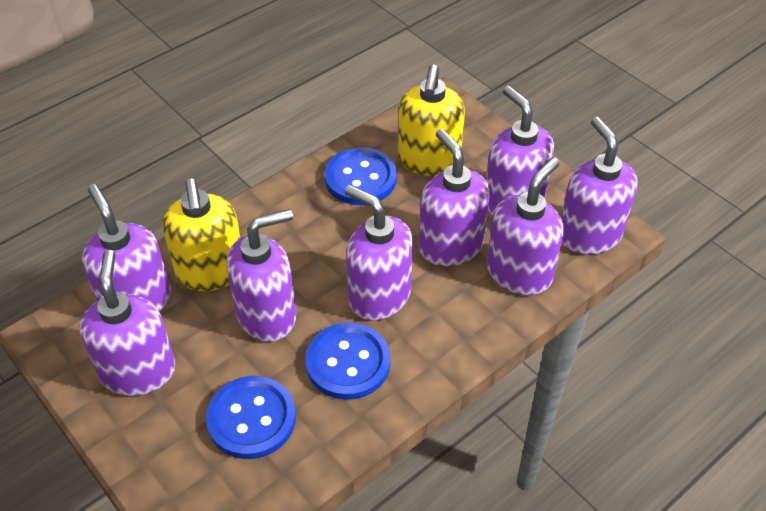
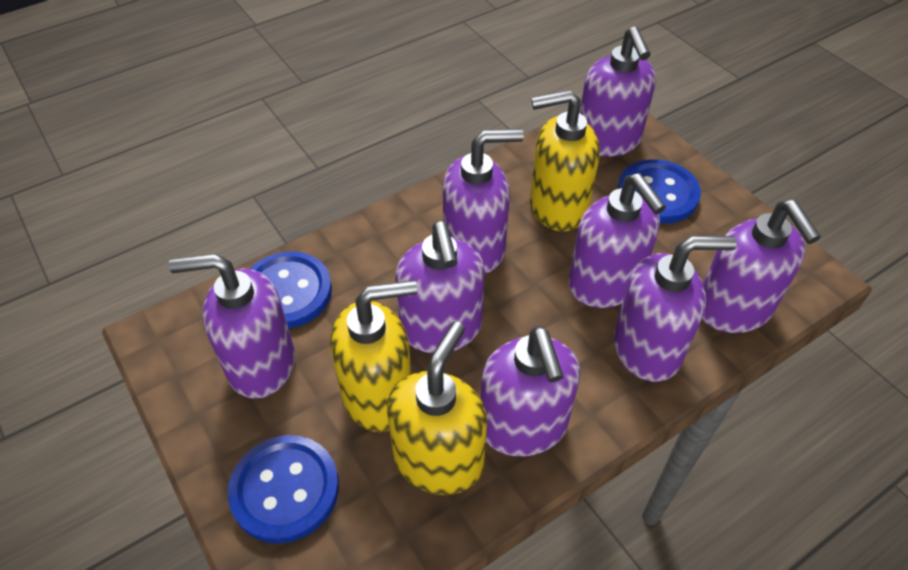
yellow soap dispenser: [163,179,240,291] [398,64,465,176] = 2 -> [330,280,417,432] [387,321,487,495] [530,90,600,231] = 3

